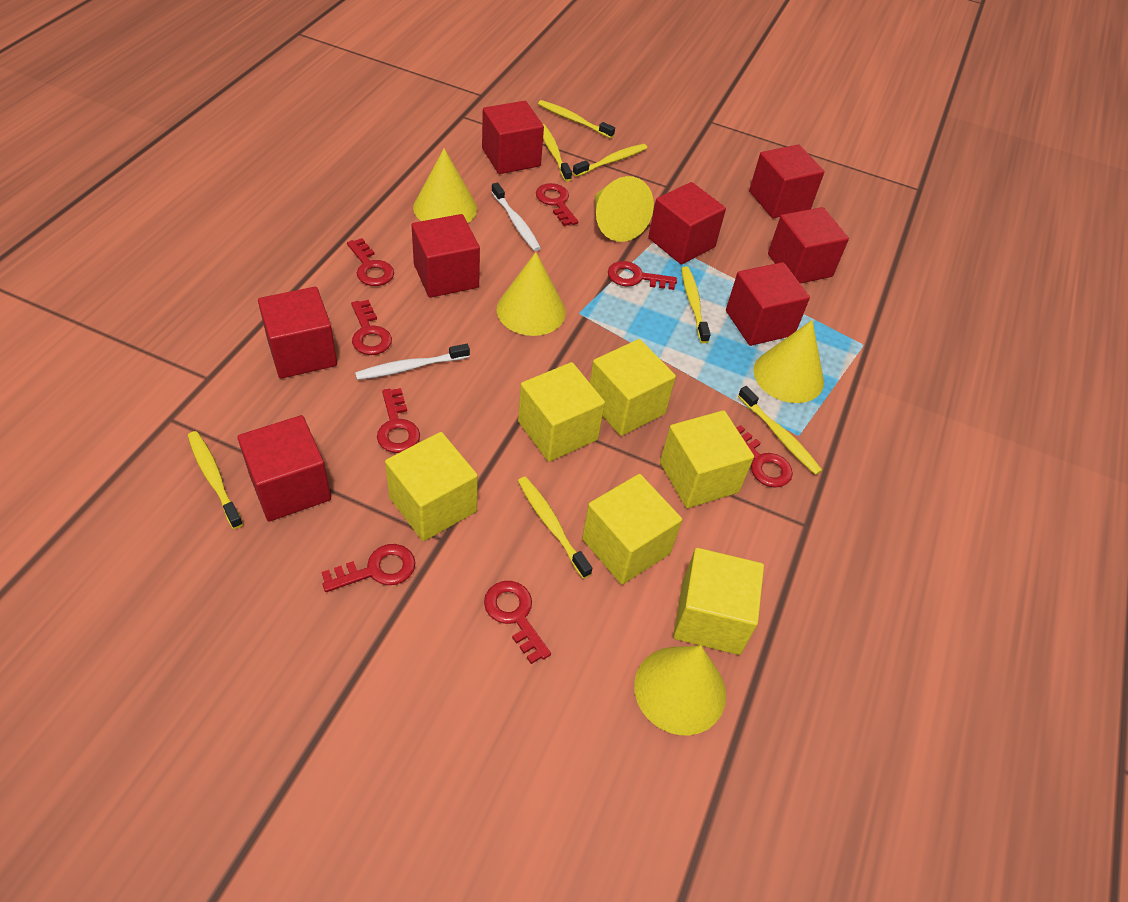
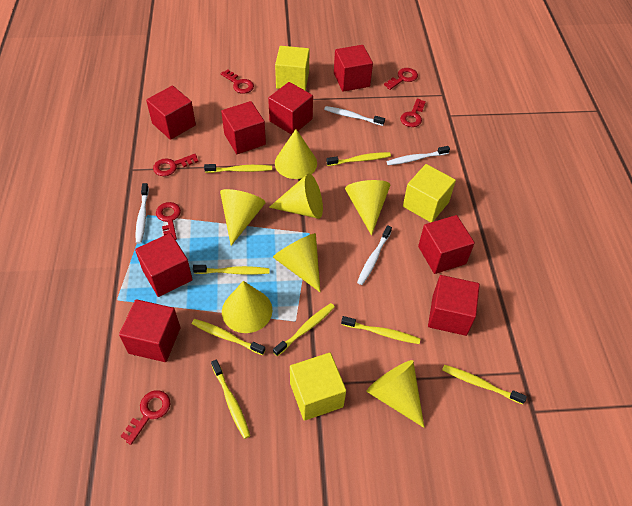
red key: [321,544,415,592] [347,238,394,286] [351,300,392,355] [377,388,420,453] [484,581,551,664] [536,183,578,226] [608,261,677,290] [737,425,793,488] = 8 -> [120,390,170,445] [153,154,198,176] [156,202,181,240] [221,69,254,94] [384,68,418,90] [400,99,426,127] = 6
white toothbrush: [355,344,470,380] [491,183,541,251] = 2 -> [136,183,149,244] [324,106,385,126] [357,225,392,285] [387,146,450,165] = 4
yellow cone: [413,148,477,223] [497,252,566,336] [595,176,654,242] [634,645,726,735] [753,320,824,403] = 5 -> [220,189,266,246] [222,281,272,333] [269,174,323,219] [273,233,320,292] [275,129,317,179] [345,180,390,236] [367,360,425,428] = 7
yellow cube: [385,432,478,541] [518,362,605,462] [582,474,682,585] [590,339,676,436] [660,410,754,508] [673,548,764,655] = 6 -> [275,46,310,91] [290,353,346,421] [403,164,456,222] = 3
yellow toothbrush: [188,431,243,529] [518,476,592,579] [538,100,615,138] [543,124,572,181] [573,144,647,177] [681,267,711,343] [738,386,822,475] = 7 -> [192,319,265,355] [193,265,270,275] [204,164,272,173] [211,359,250,439] [273,303,335,356] [326,152,391,166] [341,316,420,344] [442,365,527,404] = 8

